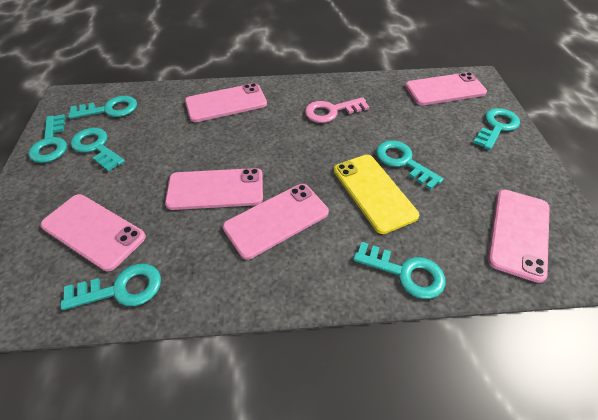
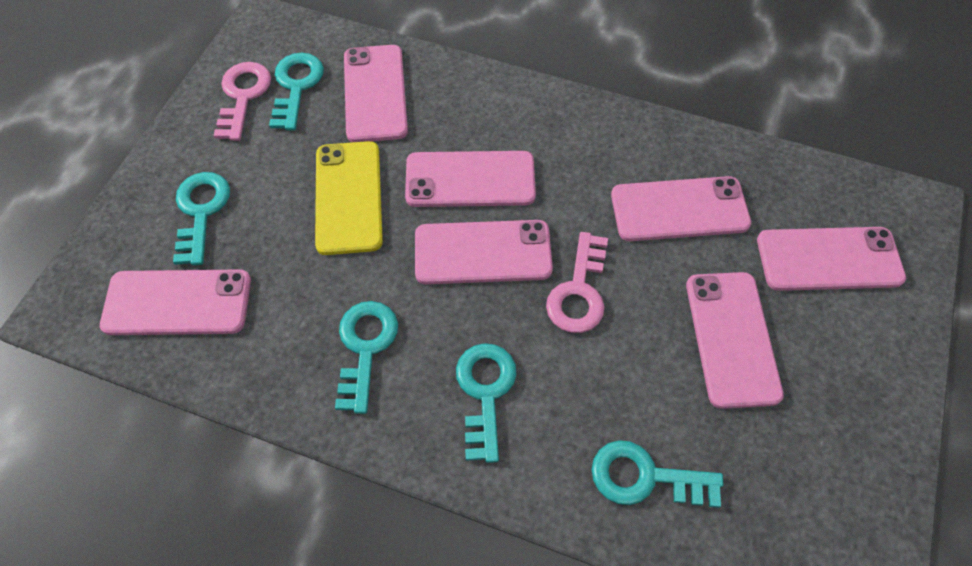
pink key: [305,97,369,123] = 1 -> [214,62,271,141] [546,232,608,333] = 2
pink phone: [40,194,146,271] [165,168,263,210] [185,83,267,122] [223,184,329,260] [405,72,487,105] [488,190,550,283] = 6 -> [100,269,251,335] [344,45,408,142] [405,151,536,207] [415,220,553,284] [611,176,751,241] [686,272,784,409] [757,227,906,291] = 7
turquoise key: [28,114,67,163] [61,264,161,310] [68,96,137,119] [70,128,125,171] [353,242,446,299] [376,140,444,190] [473,108,520,150] = 7 -> [173,172,230,265] [269,53,324,130] [335,301,398,414] [456,343,517,463] [592,440,723,508] = 5

